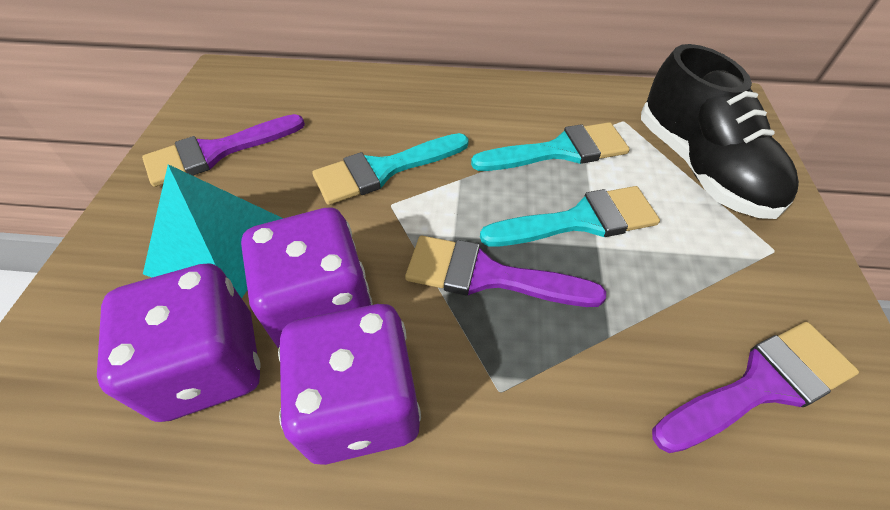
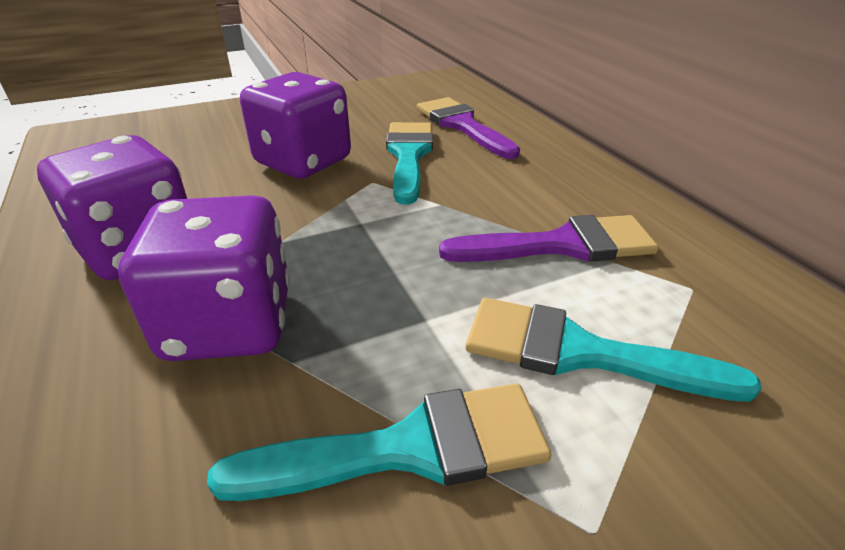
black shoe: [641,44,799,219] = 1 -> none = 0
purple brush: [142,114,305,187] [405,236,606,307] [652,322,859,453] = 3 -> [417,97,520,159] [439,215,659,262] = 2
turquoise pyramid: [143,164,283,298] = 1 -> none = 0

